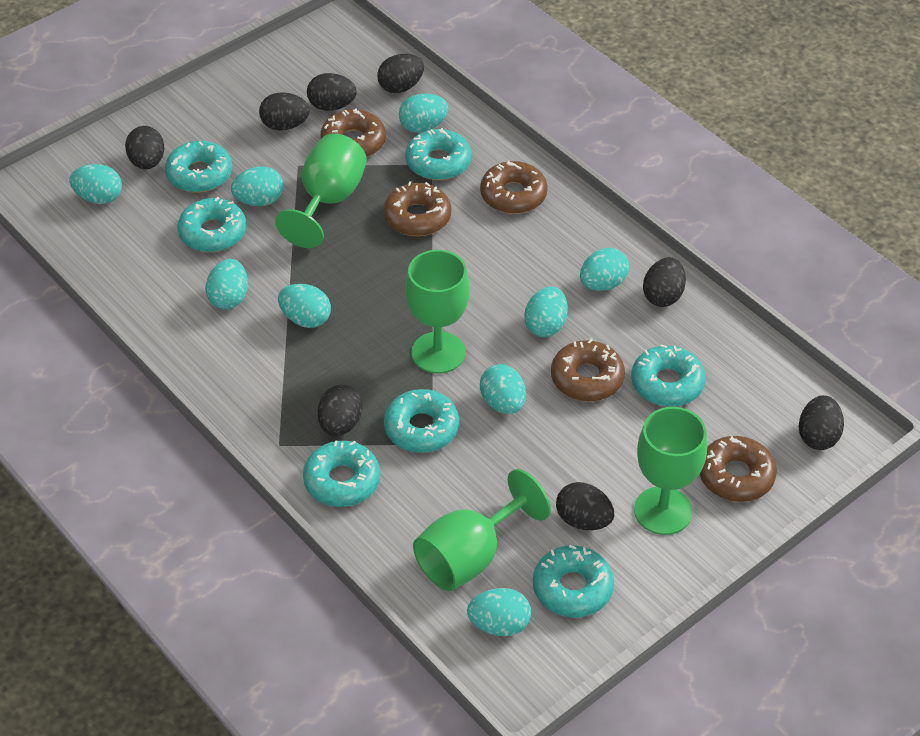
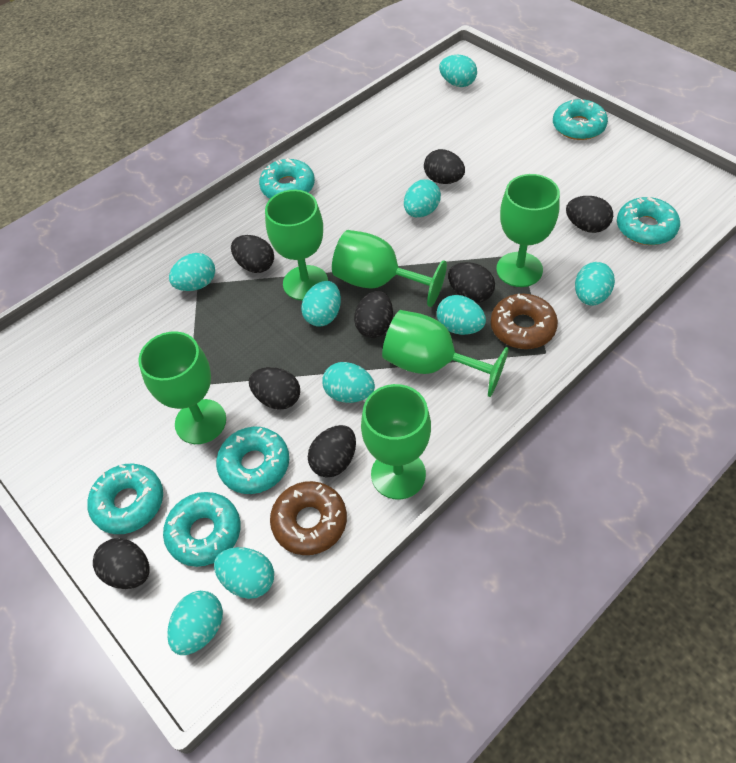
brown donut: [320,108,386,157] [383,181,452,236] [480,161,548,214] [551,339,625,401] [699,436,777,502] = 5 -> [270,481,347,555] [491,294,558,349] = 2
green goblet: [275,133,367,248] [405,250,470,374] [413,469,551,591] [634,407,707,535] = 4 -> [138,331,226,444] [265,190,328,301] [332,230,447,307] [361,384,431,500] [382,310,509,397] [496,174,560,287] = 6
turquoise donut: [165,141,232,193] [177,197,247,252] [303,440,380,507] [384,389,460,453] [405,128,471,180] [533,545,614,617] [631,345,706,407] = 7 -> [87,464,163,534] [163,492,241,567] [216,427,289,494] [259,158,315,198] [553,99,608,140] [617,196,680,245] = 6

